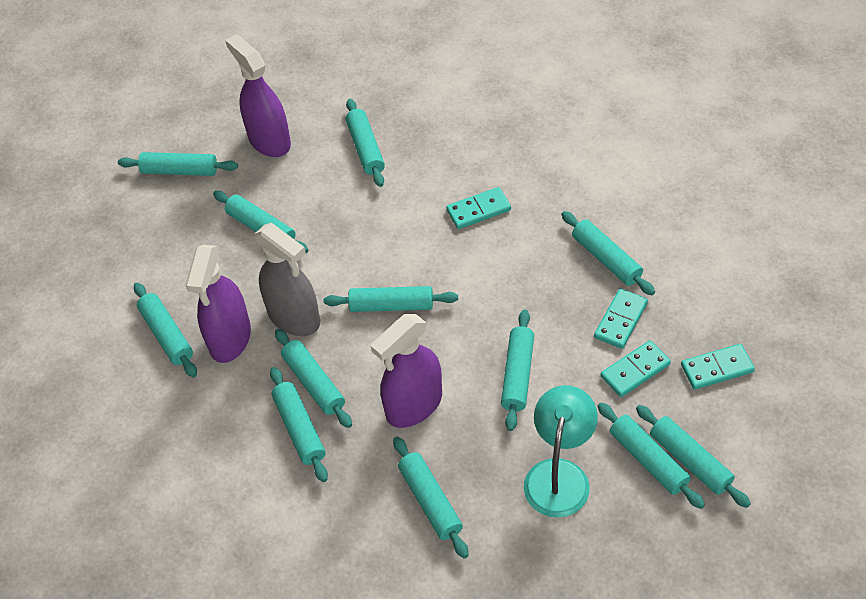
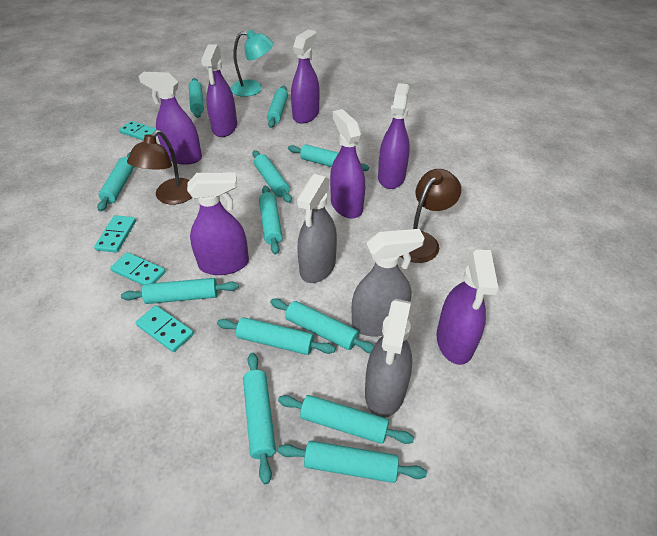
brown lamp: none = 0 -> [127,130,192,205] [400,169,461,263] = 2
grey spray bottle: [255,223,320,336] = 1 -> [297,174,337,283] [352,229,424,336] [365,299,412,418] = 3
purple spray bottle: [186,245,251,363] [225,35,291,157] [371,314,442,428] = 3 -> [139,72,202,165] [187,173,249,275] [201,44,237,137] [291,30,319,124] [330,109,365,219] [378,83,410,189] [437,250,498,365] = 7

